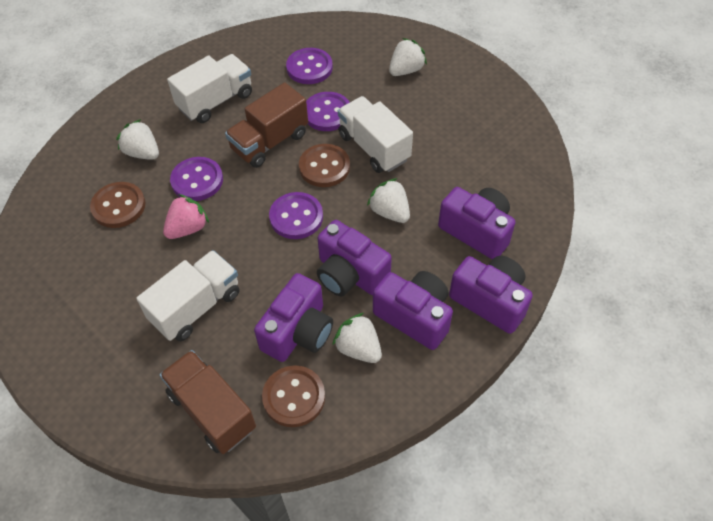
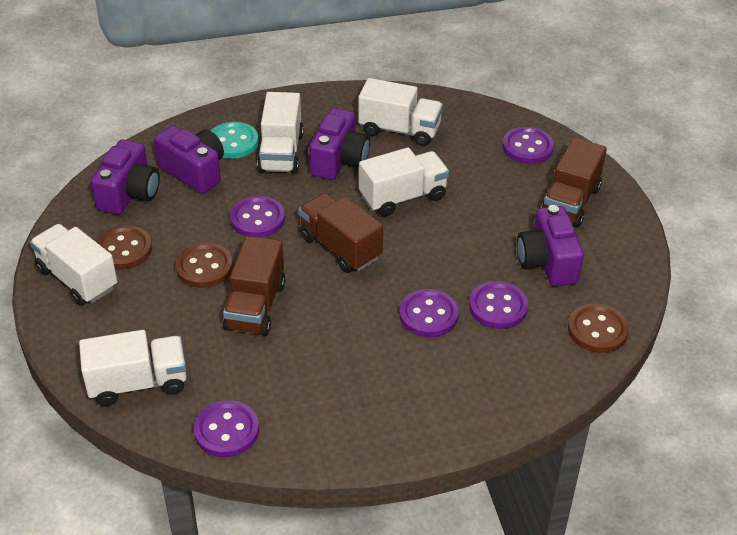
brown truck: [160,350,256,454] [225,83,308,168] = 2 -> [223,236,285,336] [299,193,383,273] [541,137,607,228] = 3
pink strawberry: [163,194,209,239] = 1 -> none = 0
purple button: [170,157,223,201] [269,192,323,239] [286,48,333,84] [306,92,350,131] = 4 -> [194,400,259,457] [230,196,285,238] [399,289,458,337] [469,281,528,329] [503,127,554,164] = 5
purple camera: [254,273,333,362] [317,220,392,297] [373,271,453,350] [438,187,516,260] [449,256,533,334] = 5 -> [91,140,160,215] [154,126,224,194] [309,108,370,180] [517,205,584,286] = 4
turquoise button: none = 0 -> [211,122,259,159] = 1
white strawberry: [116,119,159,160] [332,313,382,363] [367,178,410,223] [389,38,427,76] = 4 -> none = 0
white truck: [136,250,240,341] [167,54,252,123] [338,96,413,173] = 3 -> [30,224,117,306] [79,330,187,406] [257,92,304,174] [358,78,443,146] [359,147,449,217] = 5

